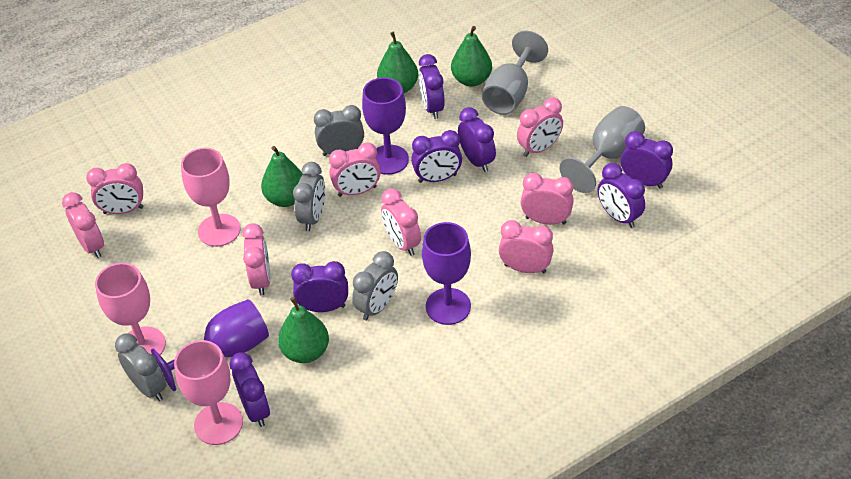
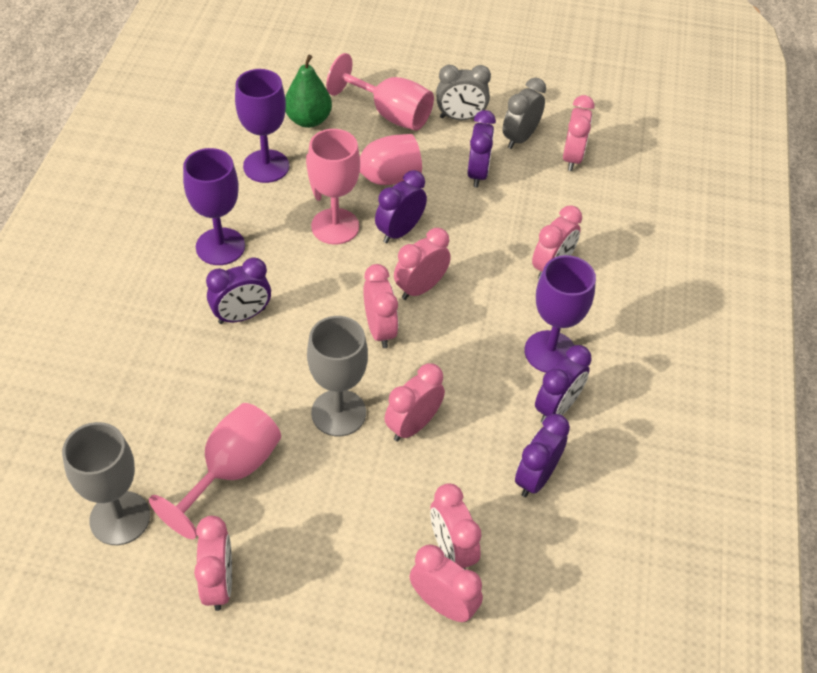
green pear: [261,146,303,207] [278,297,329,363] [377,32,418,93] [451,26,492,87] = 4 -> [285,55,332,128] = 1
grey clock: [115,333,167,401] [293,162,325,231] [314,105,364,156] [352,251,398,320] = 4 -> [436,65,491,120] [502,78,546,149] = 2
pink goblet: [95,263,166,355] [174,340,243,445] [181,148,241,247] = 3 -> [149,403,281,539] [306,134,422,201] [308,129,360,245] [326,53,434,131] = 4
purple clock: [230,352,270,427] [291,261,348,312] [411,130,462,183] [419,54,445,119] [458,107,496,172] [598,163,645,228] [621,131,673,189] = 7 -> [206,257,271,324] [375,170,427,243] [467,110,496,188] [515,414,570,497] [535,345,592,423] = 5

